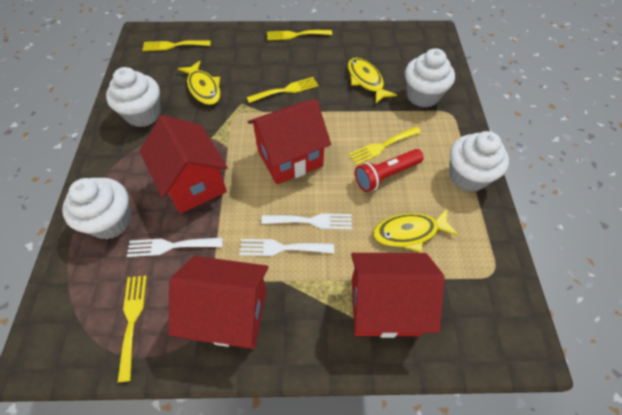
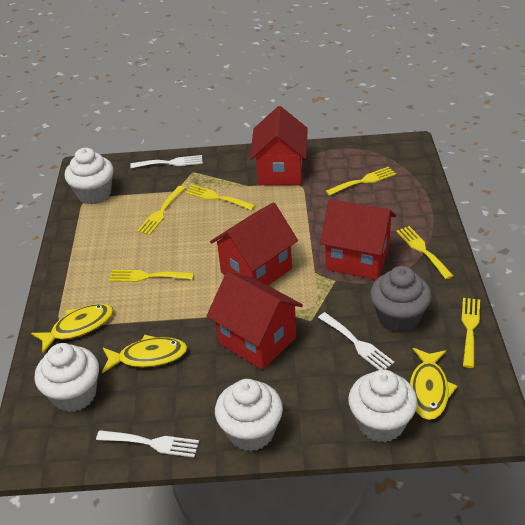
grey cupcake: none = 0 -> [370,266,431,333] = 1
red flashlight: [355,149,424,192] = 1 -> none = 0
yellow fork: [118,276,147,382] [142,40,211,51] [247,77,318,103] [267,30,332,40] [348,127,421,165] = 5 -> [109,270,194,282] [137,186,185,235] [185,185,255,210] [326,167,396,196] [396,226,453,279] [462,298,480,368] = 6

